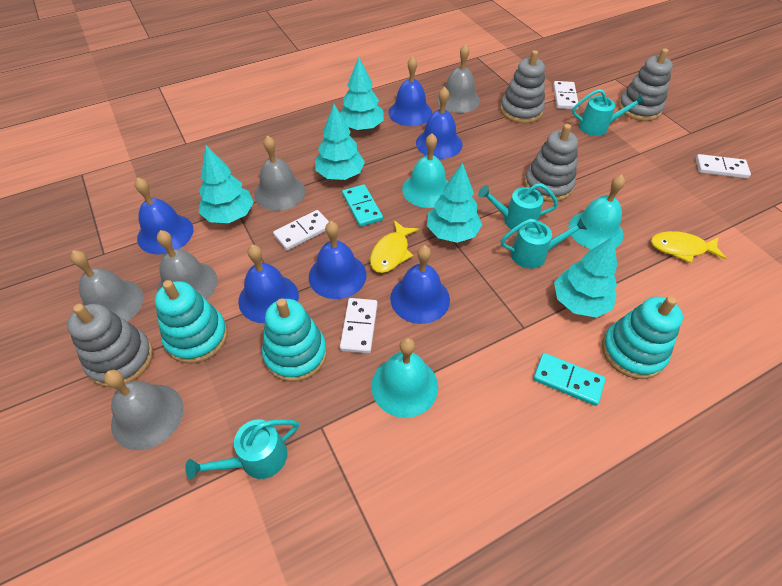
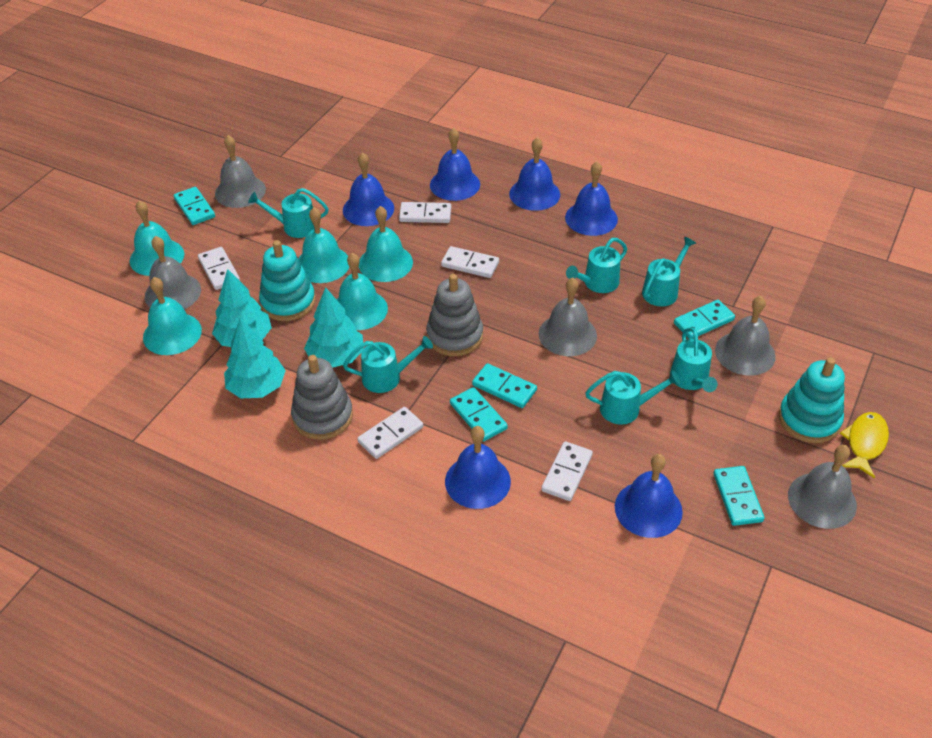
grey stacking toy: [67,304,153,387] [500,50,545,123] [524,124,578,202] [618,48,673,121] = 4 -> [291,355,353,440] [426,274,483,356] = 2
turquoise bell: [371,338,438,418] [402,133,448,208] [569,175,625,249] = 3 -> [130,200,185,276] [143,277,202,355] [298,207,349,283] [337,253,388,330] [359,206,413,282] = 5
turquoise domino: [342,184,383,227] [533,353,606,406] = 2 -> [174,187,215,225] [450,387,508,441] [472,363,537,408] [674,300,735,339] [713,466,765,526] = 5
turquoise stacking toy: [155,280,228,364] [262,298,327,382] [602,296,683,379] = 3 -> [259,240,316,321] [779,358,845,443] = 2
turquoise tree: [199,145,254,223] [315,104,365,180] [340,57,384,131] [427,163,482,243] [554,236,617,318] = 5 -> [212,269,272,347] [224,318,286,398] [304,287,364,367] = 3
turquoise watering can: [185,419,299,479] [478,183,558,232] [501,217,588,269] [572,89,645,136] = 4 -> [248,188,329,238] [343,336,433,393] [566,238,627,293] [585,371,680,425] [642,237,696,306] [670,327,717,392] = 6
white domino: [273,210,329,251] [340,298,378,354] [553,81,579,110] [696,154,751,178] = 4 -> [198,247,240,290] [358,407,423,459] [399,202,451,223] [441,246,499,278] [541,441,593,501] = 5
yellow fish: [370,220,419,273] [651,231,726,263] = 2 -> [840,412,889,479] = 1

